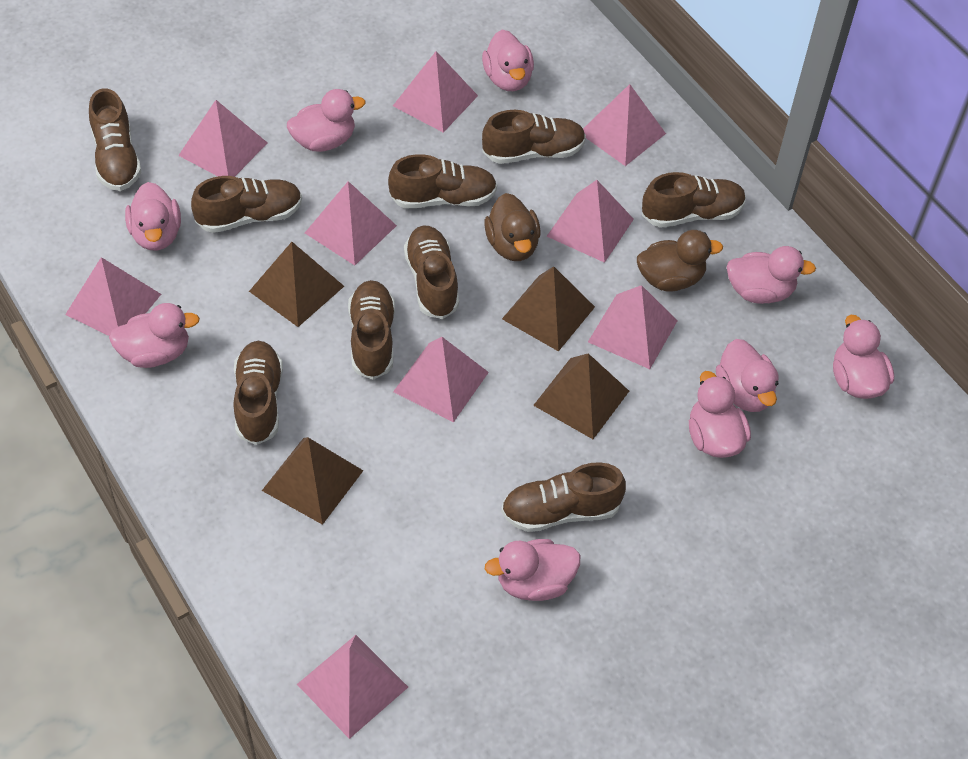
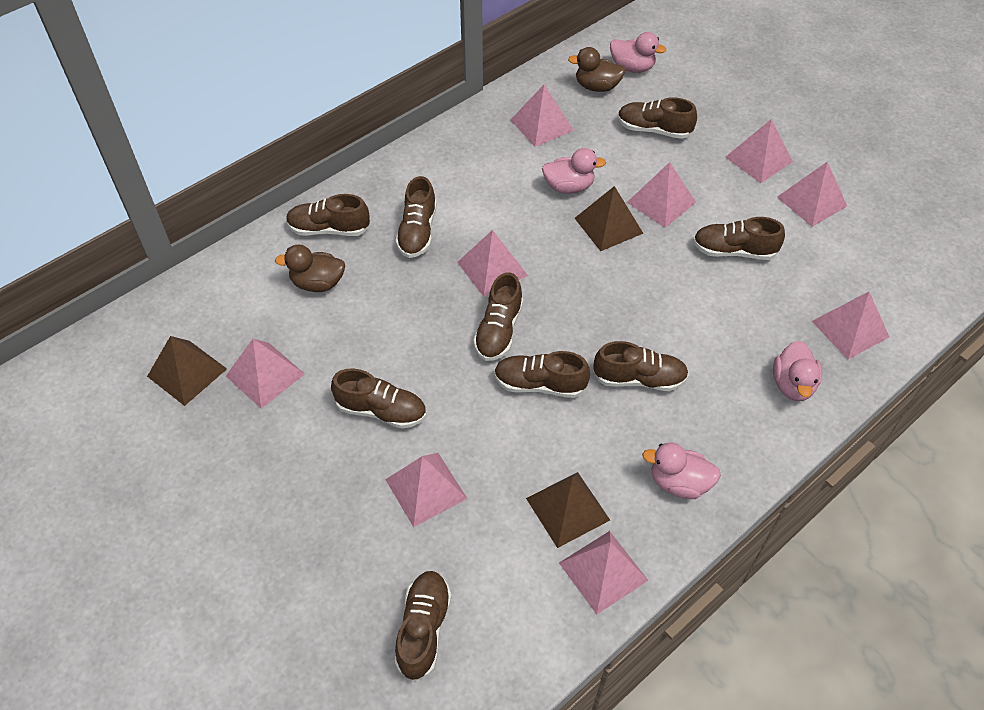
brown pyramid: [249,242,344,327] [262,437,363,525] [502,266,595,352] [533,353,629,439] = 4 -> [147,336,227,406] [526,472,610,548] [575,186,644,251] = 3
pink duck: [109,303,200,368] [125,182,181,251] [287,89,365,152] [482,30,534,91] [485,539,580,601] [689,371,751,458] [716,339,779,412] [726,246,816,304] [833,315,894,399] = 9 -> [542,148,606,194] [610,32,666,73] [642,442,721,499] [773,340,822,401] = 4

